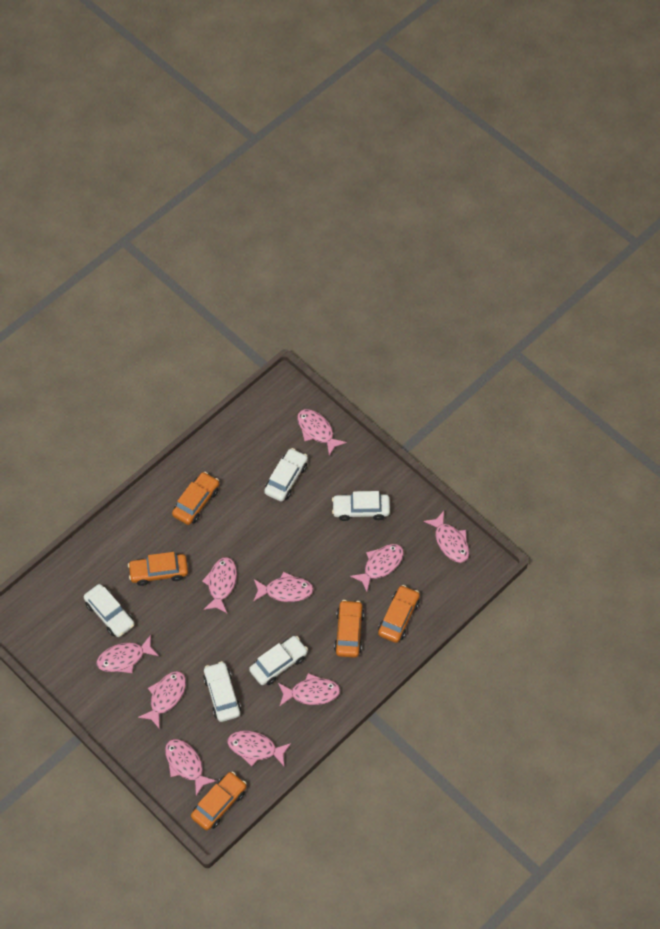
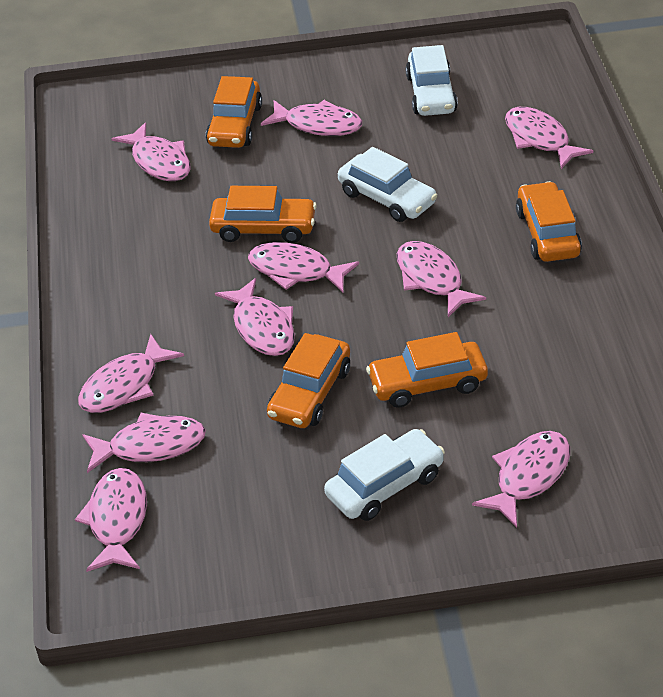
white car: [84,584,134,637] [203,661,241,722] [249,636,308,685] [264,448,308,502] [332,491,390,521] = 5 -> [324,429,445,521] [338,147,437,222] [406,45,458,116] = 3

